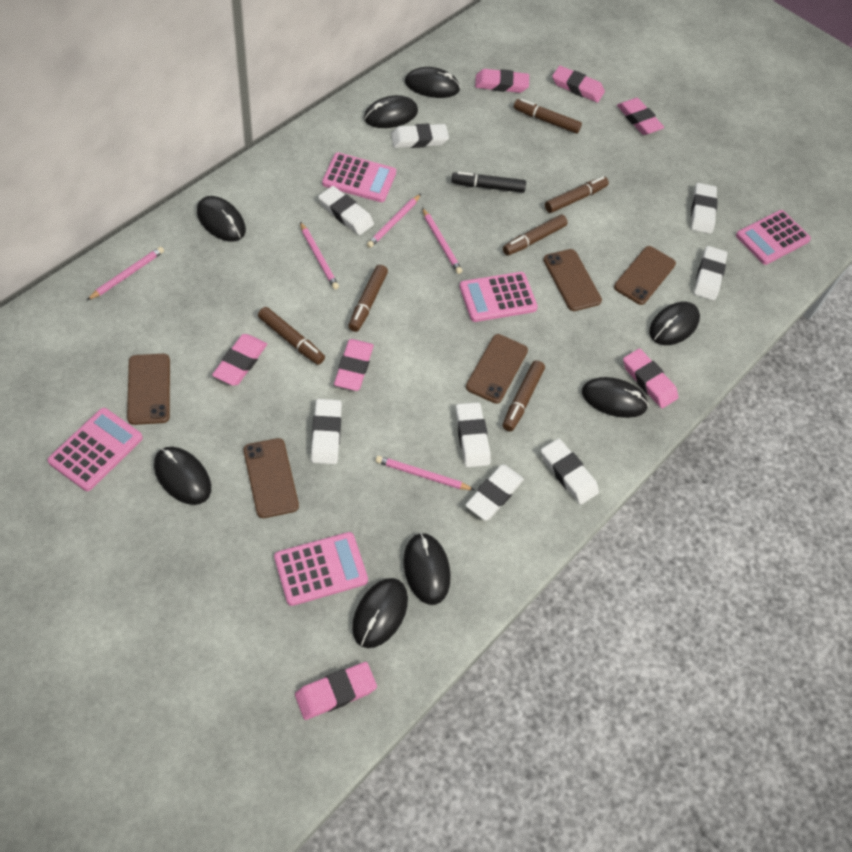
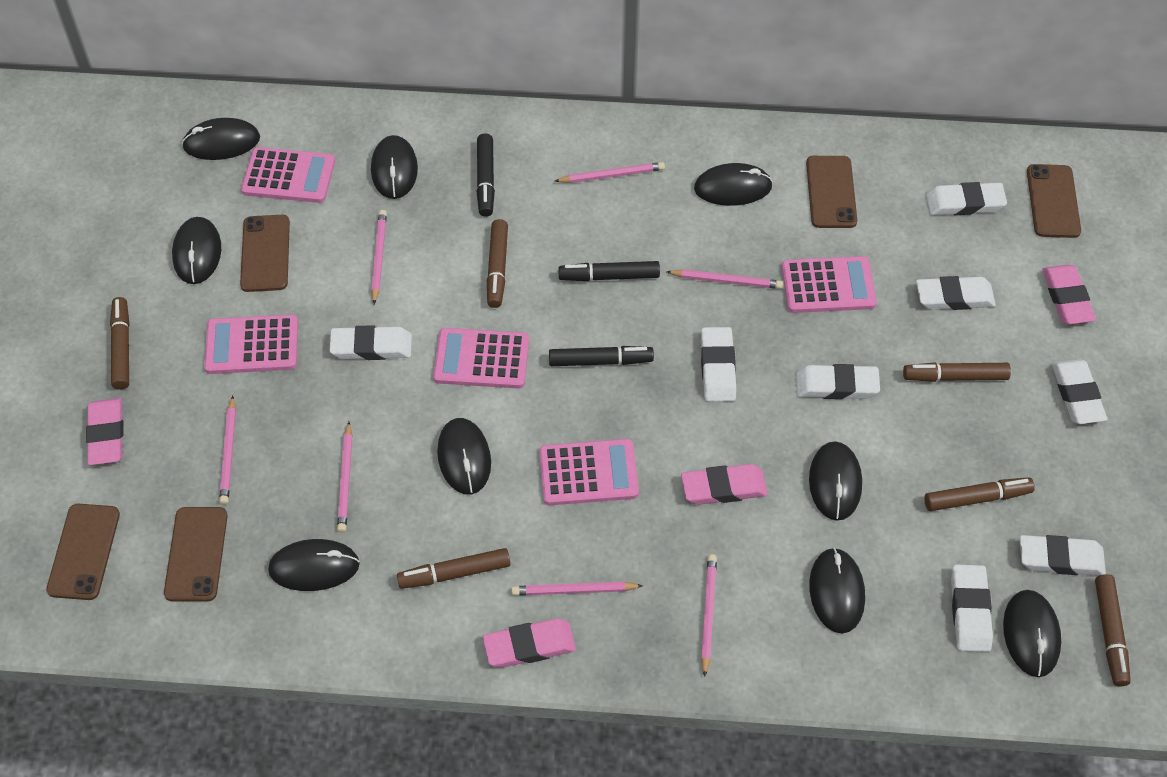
black marker: [451,172,526,193] = 1 -> [477,133,495,217] [549,346,654,366] [558,261,660,281] = 3
black mouse: [154,447,211,505] [197,196,246,242] [352,578,408,648] [364,95,418,128] [403,533,450,605] [405,67,460,98] [582,377,649,418] [649,302,700,345] = 8 -> [172,217,221,284] [182,118,260,160] [268,539,360,591] [371,135,418,199] [437,418,491,494] [694,163,773,206] [809,441,862,521] [809,548,865,633] [1003,590,1061,677] = 9
pink eraser: [212,334,267,386] [295,662,377,720] [334,339,374,391] [475,69,529,93] [552,66,605,103] [617,98,664,135] [623,349,678,408] = 7 -> [86,398,124,465] [483,619,576,668] [681,464,768,505] [1042,265,1096,324] = 4
pink pencil: [87,247,164,300] [300,222,339,289] [367,194,421,248] [376,456,474,490] [422,208,462,274] = 5 -> [219,396,236,505] [337,422,352,533] [371,210,387,304] [512,582,643,596] [555,162,665,183] [667,269,783,289] [701,554,717,677] = 7

